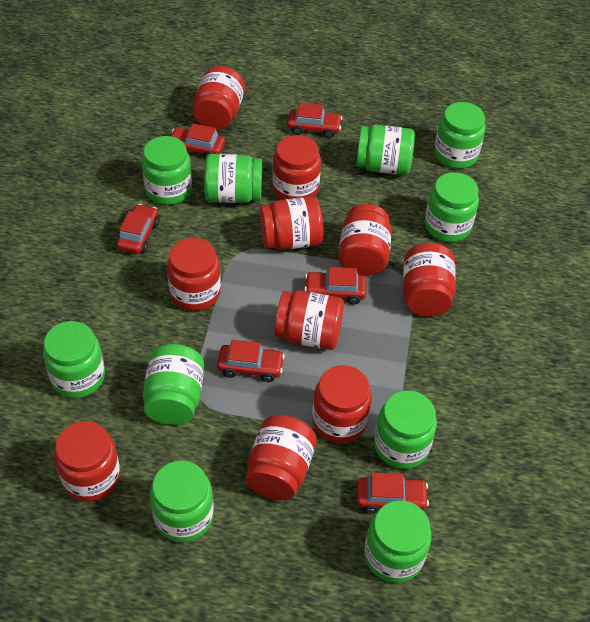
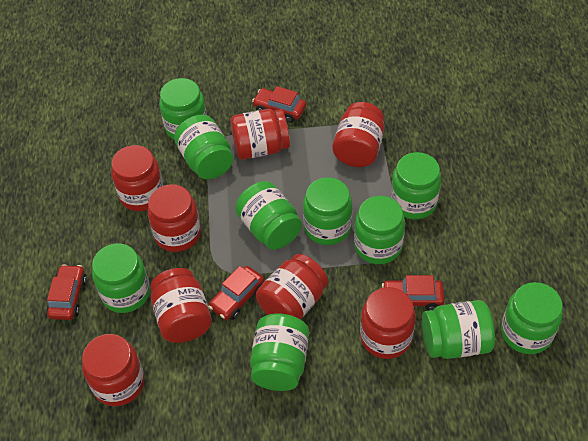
red car: [116,204,159,254] [171,123,225,159] [217,340,285,382] [287,103,342,138] [304,267,366,305] [357,472,429,513] = 6 -> [47,264,87,320] [208,266,264,320] [252,86,306,123] [382,275,444,311] = 4
red jar: [54,421,120,502] [167,238,221,311] [193,66,245,130] [246,415,317,500] [259,197,323,250] [272,135,321,200] [275,291,344,350] [312,365,372,443] [338,204,392,276] [403,243,456,317] = 10 -> [82,334,145,406] [111,145,163,211] [148,184,201,252] [150,268,212,343] [230,109,290,160] [256,254,328,319] [332,102,384,167] [360,287,416,359] = 8

